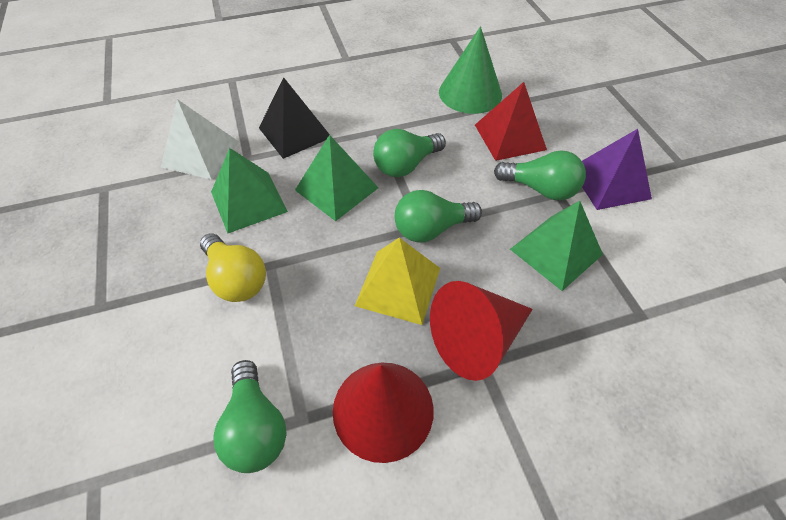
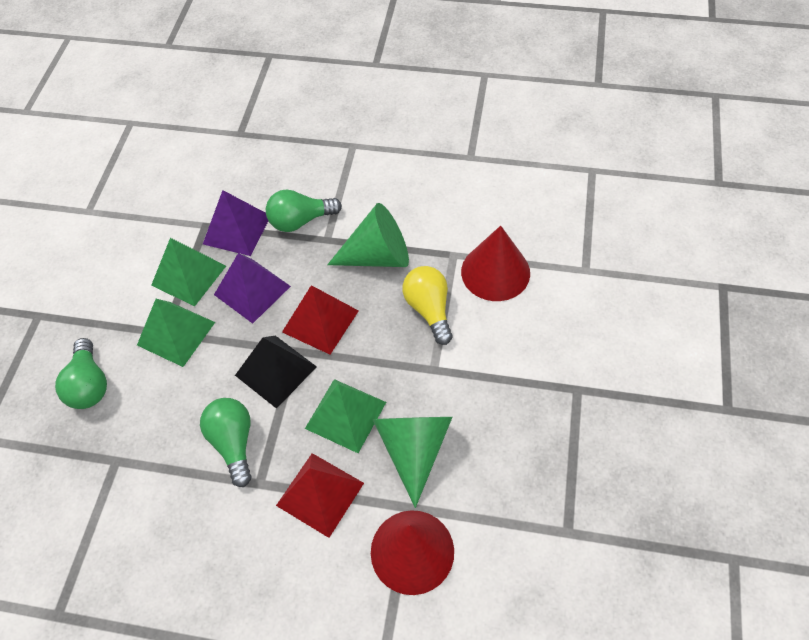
green cone: [439,26,502,114] = 1 -> [327,203,409,267] [372,417,452,508] = 2
green light bulb: [213,360,287,473] [373,129,446,177] [395,190,482,243] [494,150,586,200] = 4 -> [55,338,107,409] [200,398,251,487] [266,190,342,232] = 3
purple pyramid: [582,129,652,210] = 1 -> [203,190,268,256] [214,253,291,324] = 2
red pyramid: [475,82,547,161] = 1 -> [276,453,364,538] [282,285,359,354] = 2
white pyramid: [161,99,239,180] = 1 -> none = 0
yellow pyramid: [355,238,440,325] = 1 -> none = 0

